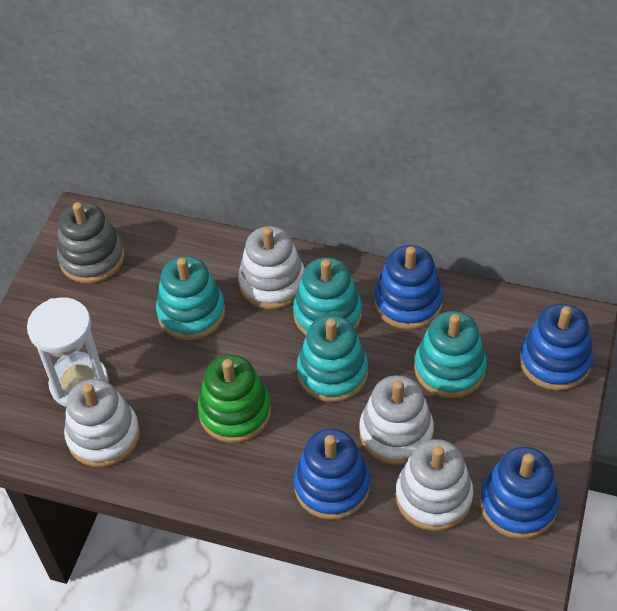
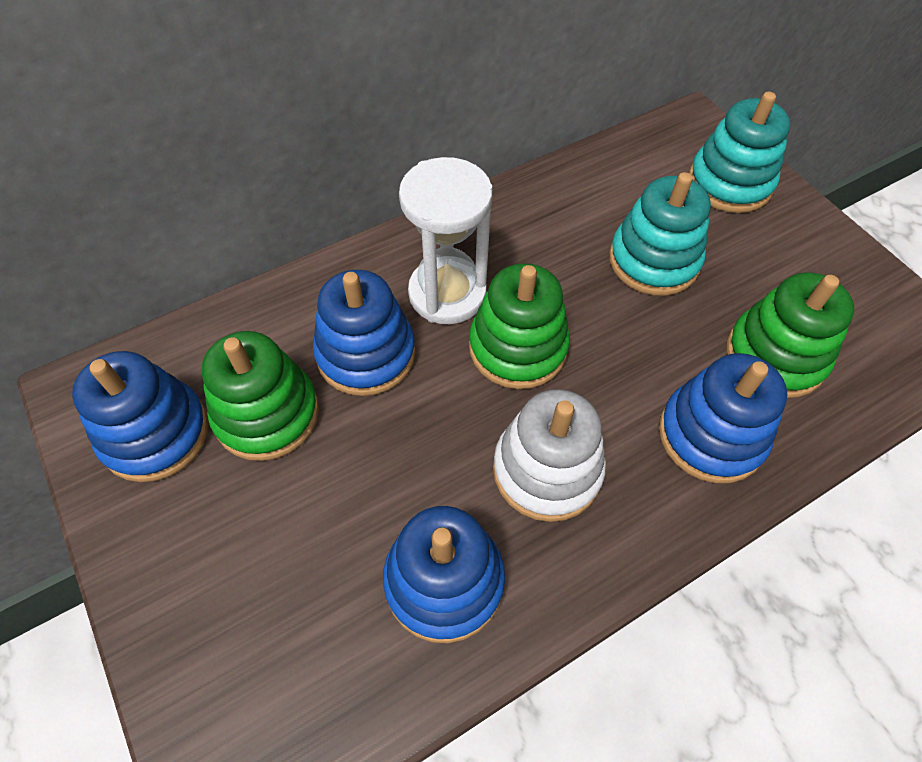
green stacking toy: [198,355,271,443] = 1 -> [202,331,319,461] [469,263,570,389] [726,272,854,398] = 3
grey stacking toy: [57,202,125,284] = 1 -> none = 0
turquoise stacking toy: [156,256,225,340] [293,257,362,335] [297,315,368,402] [414,311,487,398] = 4 -> [609,172,711,296] [689,92,790,213] = 2
white stacking toy: [64,379,140,467] [238,226,305,309] [359,375,434,465] [396,439,474,531] = 4 -> [493,389,606,522] = 1

